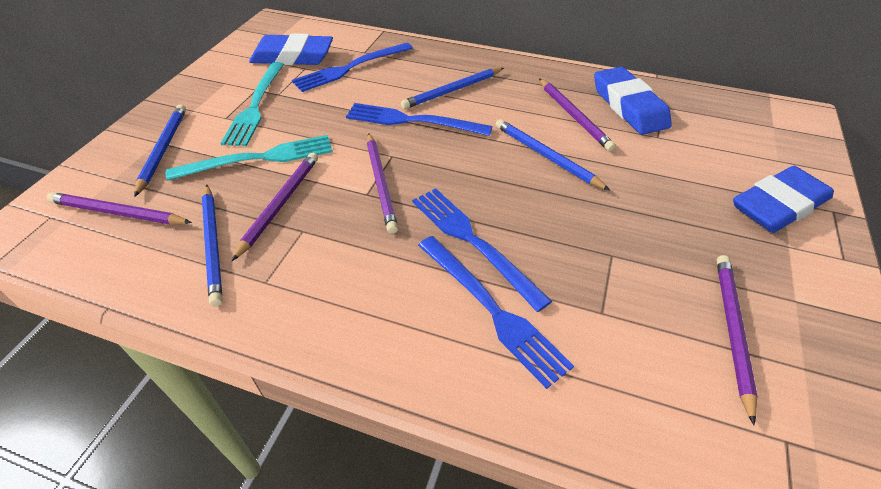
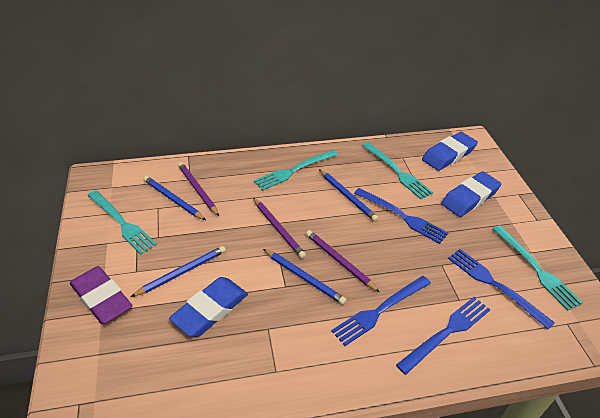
purple eraser: none = 0 -> [70,266,132,324] = 1
purple pencil: [47,192,192,224] [232,153,318,261] [367,133,398,234] [539,79,616,152] [717,255,758,425] = 5 -> [178,162,219,216] [253,197,306,259] [306,230,380,292] = 3
turquoise fork: [166,135,333,181] [221,62,284,146] = 2 -> [88,190,157,254] [254,150,338,191] [362,142,433,199] [493,226,583,311] = 4

